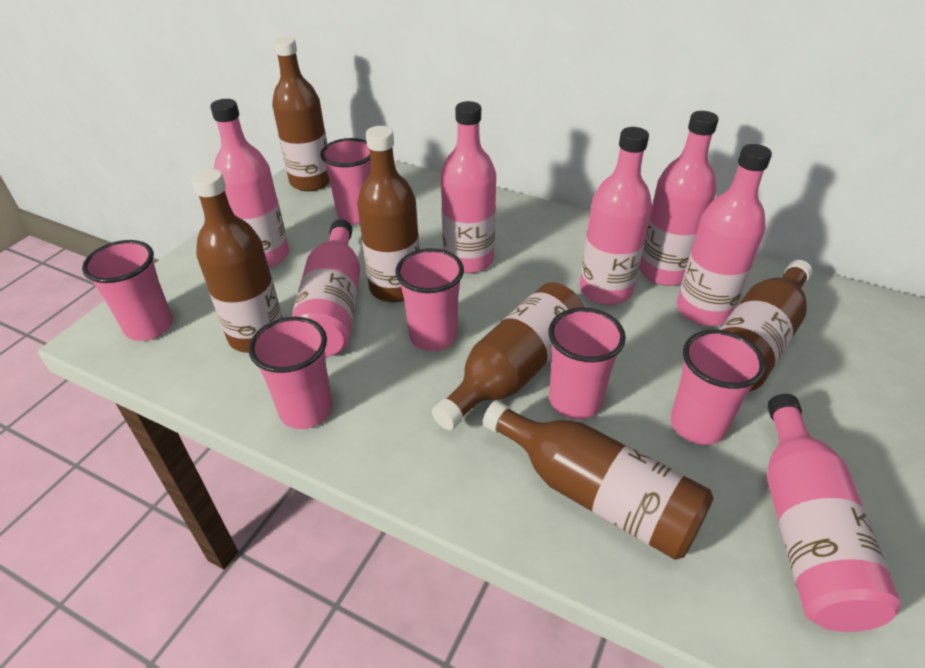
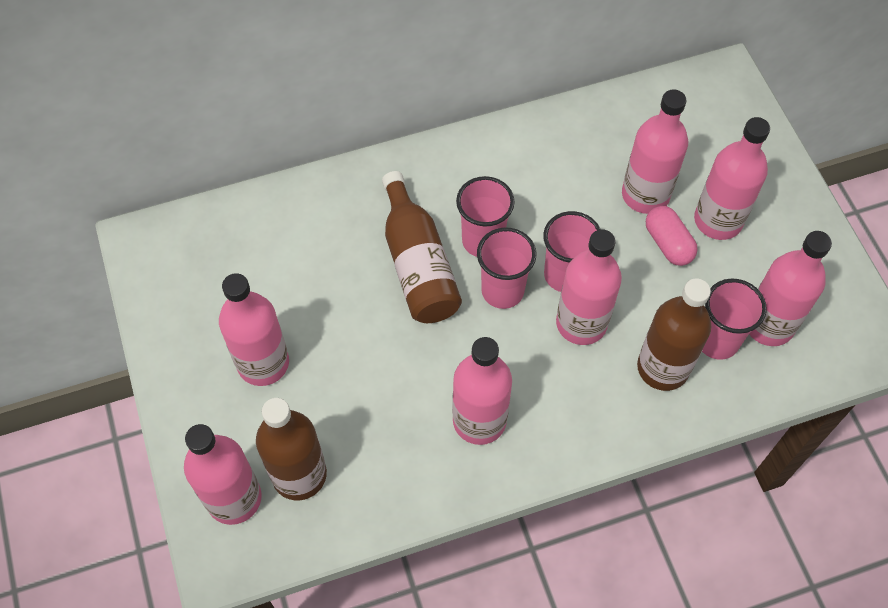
brown bottle: [191,169,282,353] [272,37,330,191] [357,126,420,302] [432,282,584,430] [483,401,714,560] [719,260,813,391] = 6 -> [256,398,327,501] [382,171,462,323] [637,279,711,391] = 3
pink capsule: none = 0 -> [646,206,698,266] = 1
pink cup: [82,240,173,341] [248,317,333,429] [320,138,371,224] [395,248,464,351] [548,307,626,419] [671,330,766,445] = 6 -> [456,176,515,257] [477,227,536,309] [543,211,601,292] [702,278,767,360] = 4

